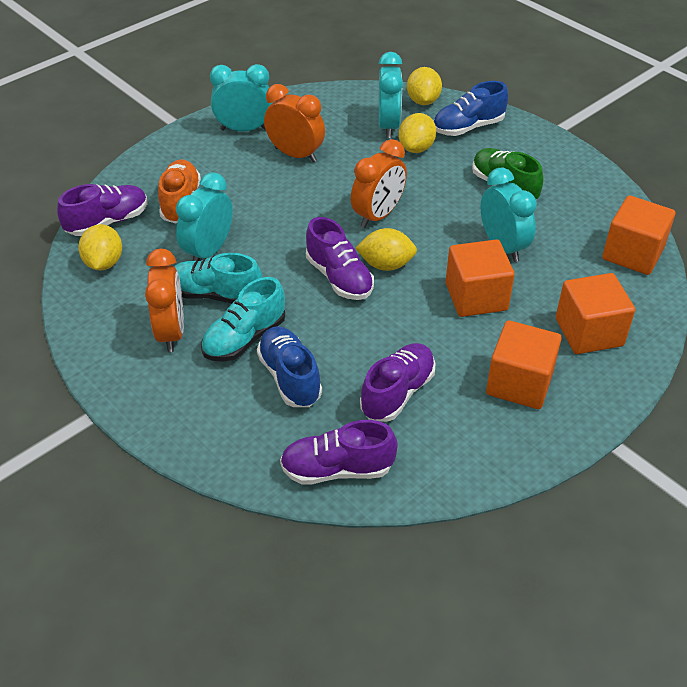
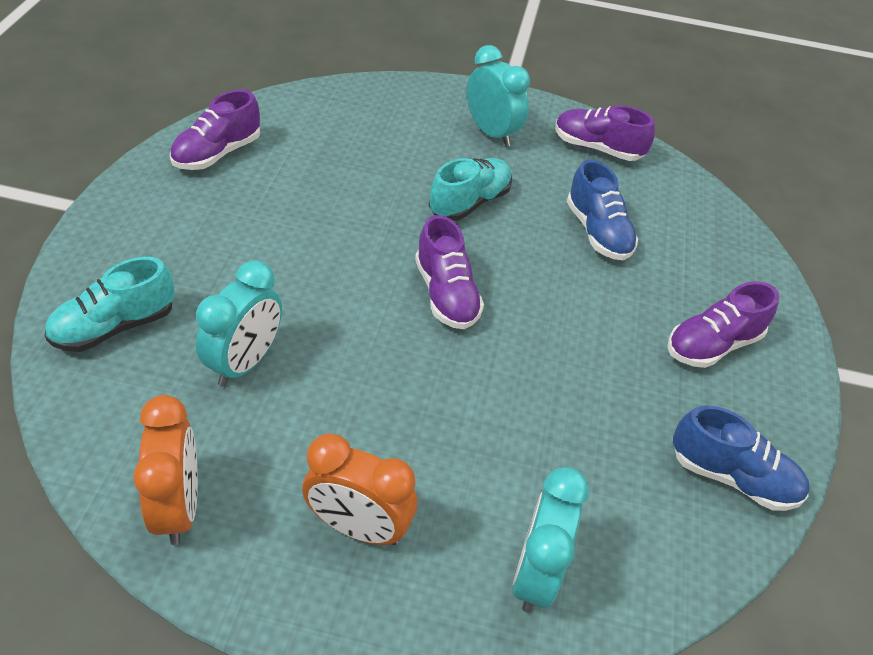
green shoe: [472,148,543,200] = 1 -> none = 0
orange clock: [145,249,184,352] [264,84,325,162] [351,139,407,228] = 3 -> [133,395,198,545] [302,433,417,545] = 2
orange cube: [446,239,515,317] [486,320,562,409] [556,273,635,354] [602,196,676,275] = 4 -> none = 0
orange shoe: [158,159,201,223] = 1 -> none = 0
turquoise clock: [176,172,233,261] [210,64,272,131] [378,52,403,138] [481,168,537,262] = 4 -> [196,260,282,386] [467,45,530,147] [513,467,589,613] = 3
yellow lemon: [78,224,122,271] [355,228,417,271] [399,113,436,153] [407,67,442,105] = 4 -> none = 0

